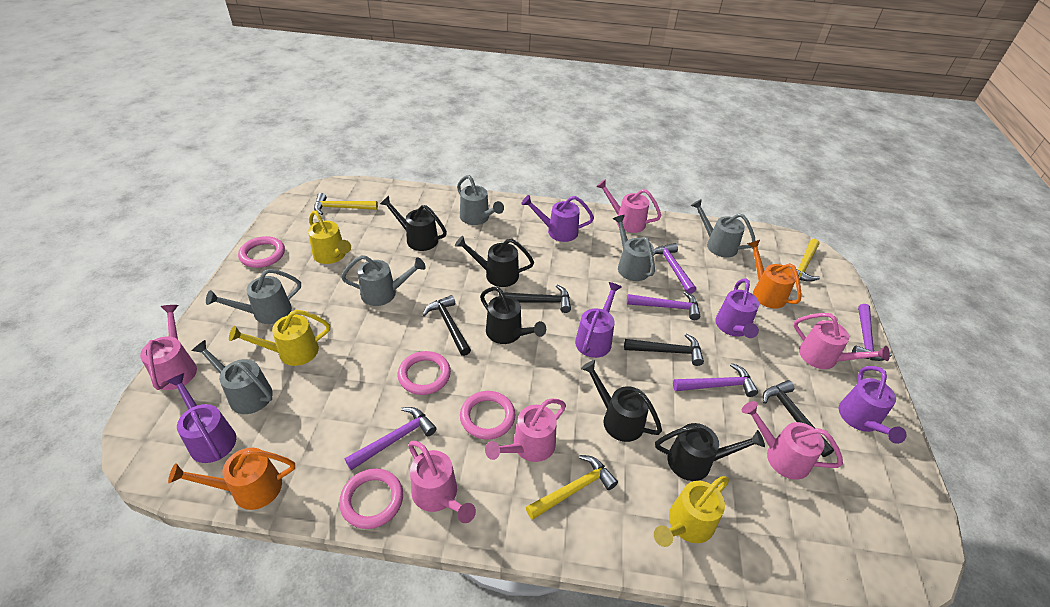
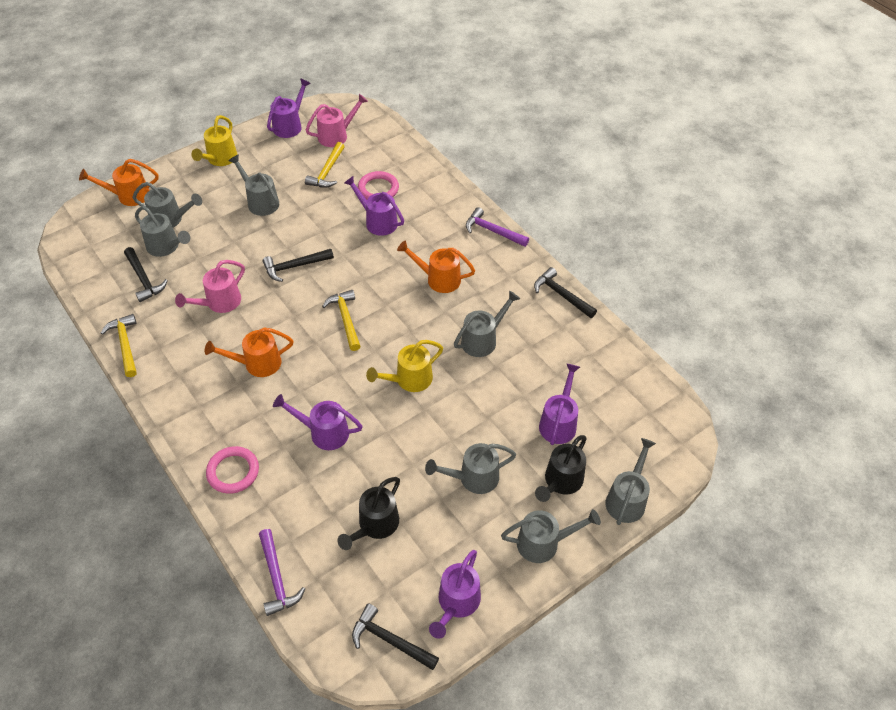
black watering can: [380,196,447,251] [455,236,534,287] [480,287,546,344] [581,360,662,442] [655,423,765,481] = 5 -> [338,477,400,550] [535,435,587,502] = 2
grey watering can: [191,340,273,414] [206,269,301,324] [341,255,426,306] [457,175,504,225] [613,215,655,281] [691,199,756,257] = 6 -> [132,182,202,228] [135,206,190,257] [228,154,279,216] [425,443,516,494] [454,291,520,357] [501,509,601,563] [605,438,656,525] = 7
orange watering can: [168,448,295,510] [747,240,801,309] = 2 -> [79,159,159,206] [205,327,293,377] [397,240,475,293] = 3
pink ring: [238,236,285,268] [339,468,403,529] [398,351,451,395] [460,391,515,440] = 4 -> [206,446,259,494] [358,171,399,200] = 2
pink watering can: [140,305,197,390] [408,441,476,523] [485,398,566,462] [596,179,661,233] [742,401,843,480] [794,313,890,369] = 6 -> [175,260,245,313] [306,94,368,147] = 2
purple hammer: [345,407,437,470] [627,291,700,320] [653,243,696,294] [673,363,758,397] [852,304,892,361] = 5 -> [259,529,305,616] [466,207,529,247] = 2
yellow watering can: [229,310,330,366] [308,211,351,264] [654,476,729,547] = 3 -> [191,115,237,166] [366,340,443,392] = 2

